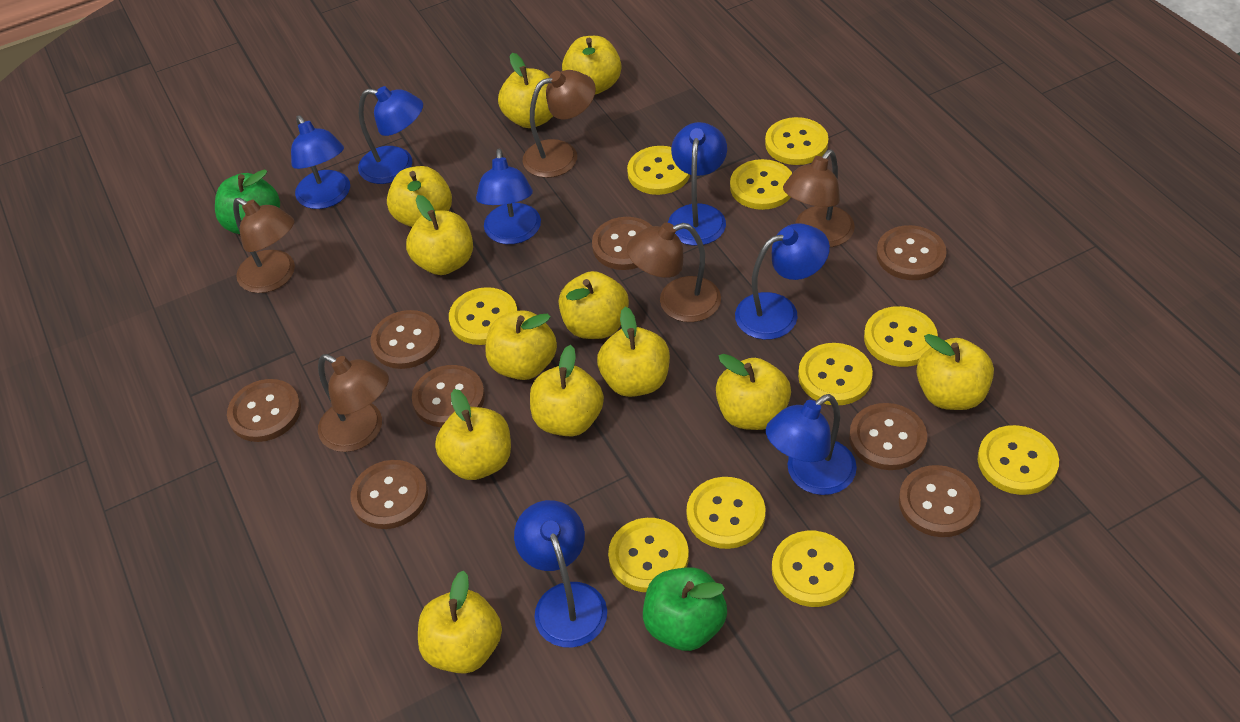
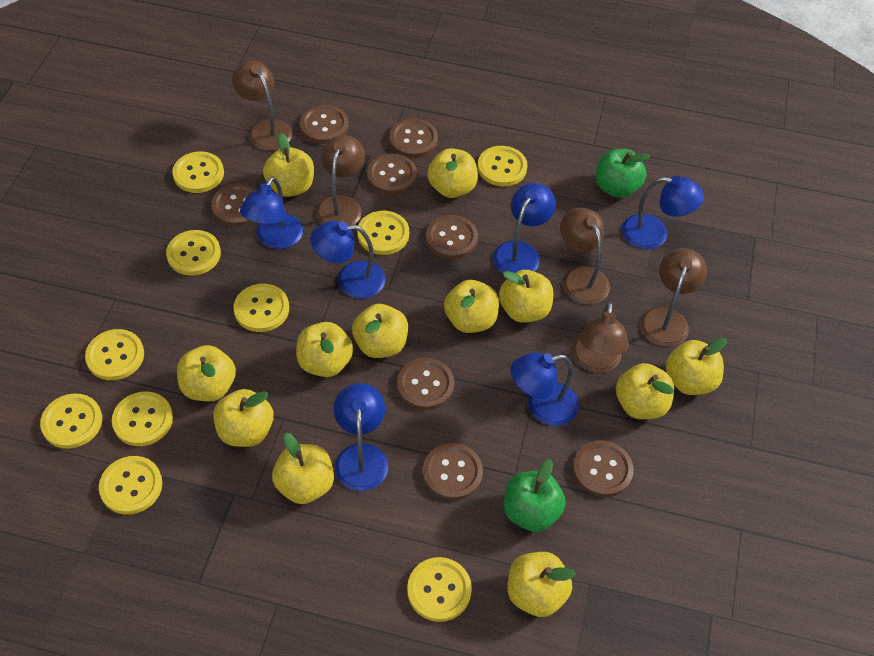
blue lamp: [291,115,350,209] [358,86,423,184] [476,149,541,244] [514,500,607,648] [668,122,727,246] [735,223,830,340] [766,394,857,495] = 7 -> [240,176,303,249] [310,221,385,299] [333,383,388,491] [493,183,556,273] [511,352,579,426] [622,176,704,249] = 6

